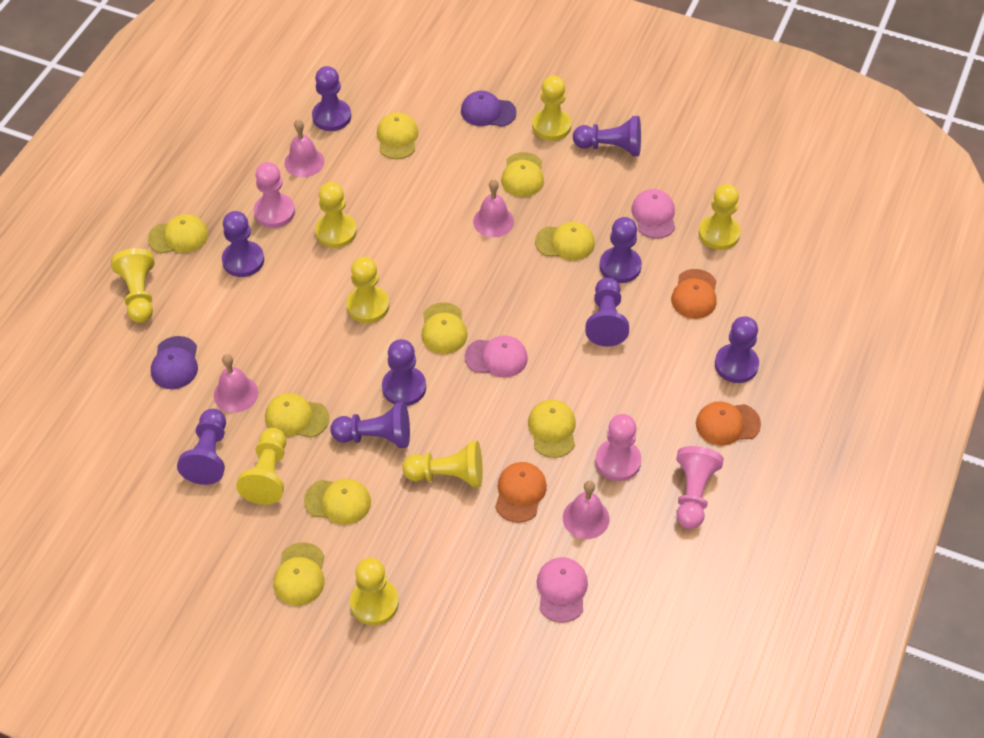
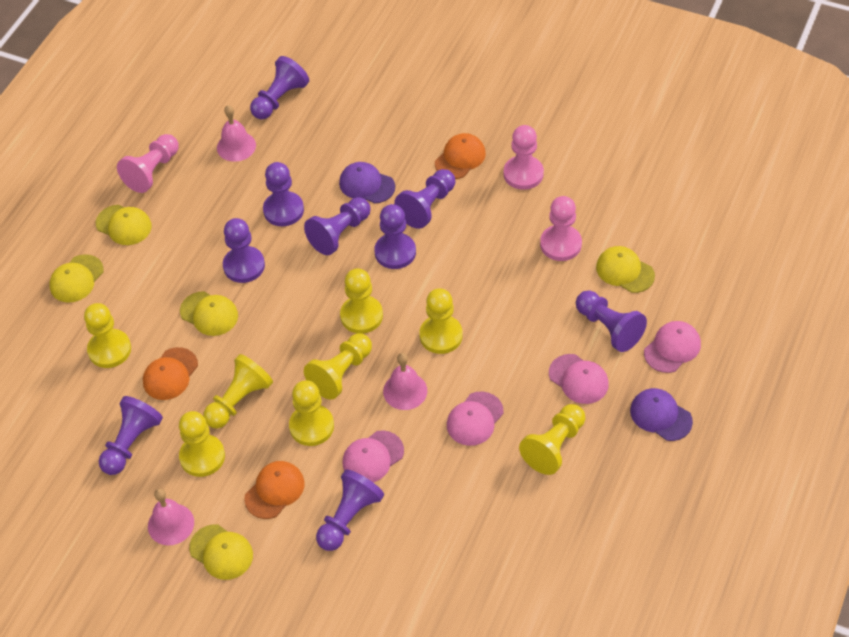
pink bell: [214,354,258,413] [284,119,324,177] [473,179,514,237] [563,481,610,539] = 4 -> [148,489,194,545] [217,105,256,162] [383,353,427,410] = 3
pink cap: [465,335,528,377] [537,557,588,623] [632,189,675,239] = 3 -> [343,430,404,482] [447,392,503,446] [549,354,609,404] [644,321,701,373] = 4
yellow cap: [148,214,208,253] [265,393,329,438] [273,542,325,606] [304,479,371,525] [377,112,418,159] [421,302,467,354] [501,152,544,197] [528,400,576,458] [535,222,595,261] = 9 -> [49,254,104,303] [96,205,152,245] [180,291,238,336] [189,524,253,580] [596,246,655,293] = 5

